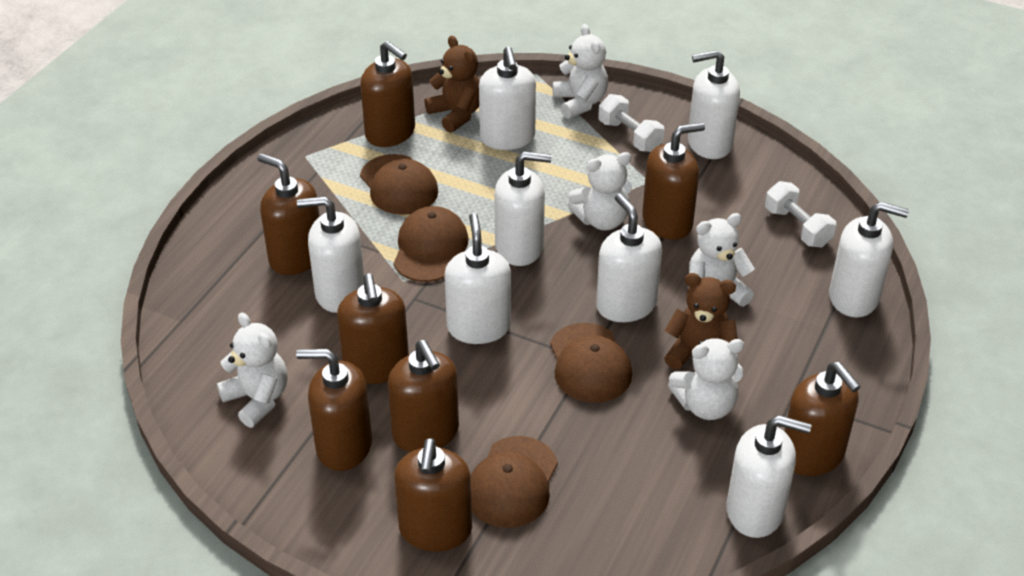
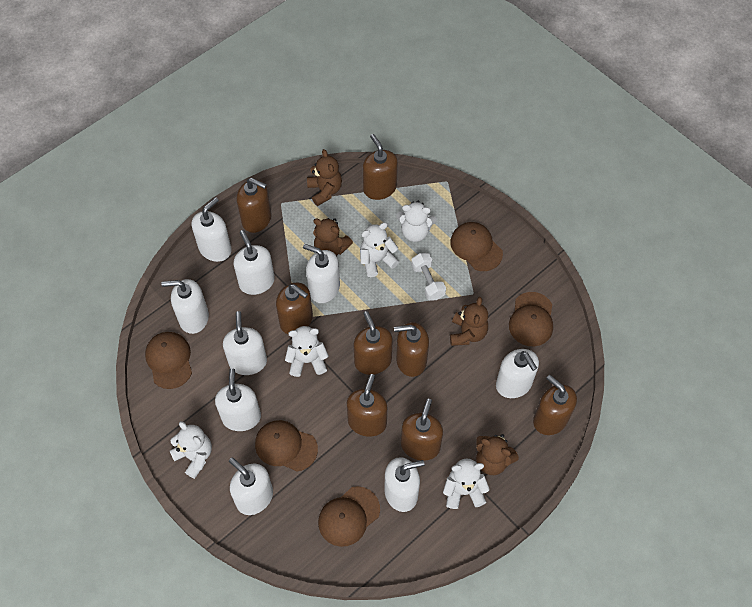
brown cap: [360,154,438,215] [393,206,469,282] [470,436,558,528] [550,323,632,403] = 4 -> [145,332,192,389] [255,420,318,471] [318,486,380,547] [450,222,503,271] [509,292,553,346] = 5
brown teddy bear: [424,36,480,133] [664,273,737,370] = 2 -> [307,149,342,206] [313,218,353,256] [450,297,488,346] [476,434,519,475] = 4
white dumbbell: [598,94,665,152] [765,181,836,247] = 2 -> [411,253,446,301] = 1
white soap dispenser: [297,196,364,313] [445,213,511,344] [479,47,536,150] [495,151,552,266] [596,194,662,322] [688,50,740,159] [726,415,812,538] [829,202,909,318] = 8 -> [161,279,209,334] [192,197,232,262] [215,368,261,431] [223,311,267,375] [229,457,273,515] [234,230,275,295] [303,244,340,303] [384,457,425,512] [496,349,539,398] = 9

